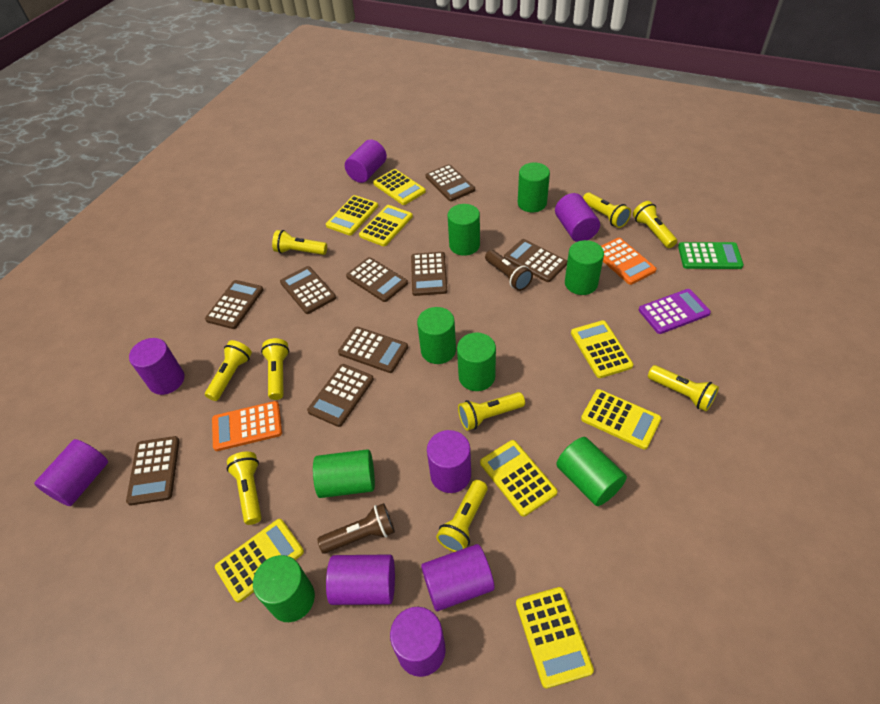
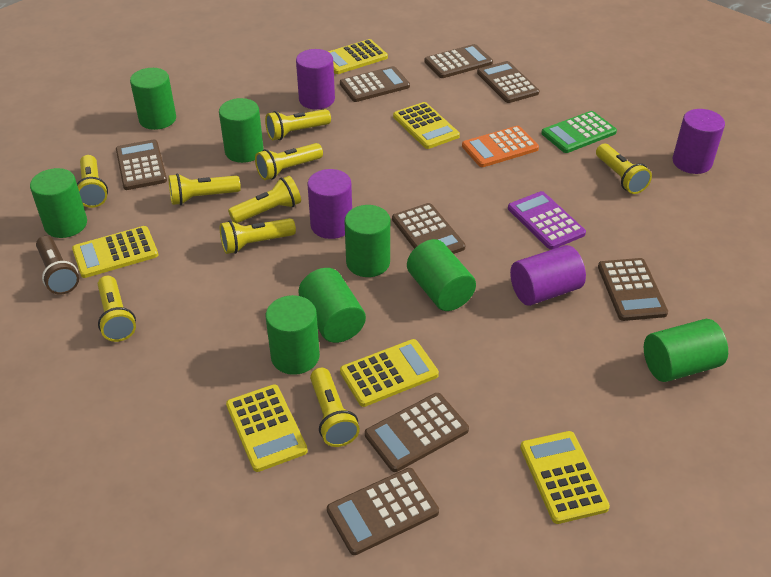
brown calculator: [126,436,180,505] [205,280,264,329] [280,266,336,314] [307,364,374,427] [338,327,408,373] [346,257,408,302] [411,252,447,296] [426,164,475,201] [504,239,567,282] = 9 -> [116,140,167,190] [327,468,439,555] [340,66,410,102] [365,393,469,472] [392,203,466,254] [424,44,493,78] [477,61,539,103] [598,258,668,321] = 8
brown flashlight: [317,503,395,554] [485,250,533,291] = 2 -> [36,236,79,295] = 1
orange calculator: [212,401,282,451] [601,238,657,285] = 2 -> [462,126,539,167] = 1
purple cylinder: [34,439,108,506] [129,338,184,395] [326,554,395,605] [345,140,387,183] [390,607,446,677] [421,544,495,611] [427,430,471,493] [555,193,600,242] = 8 -> [296,49,335,109] [308,169,352,239] [510,245,586,306] [673,109,725,174] = 4
yellow calculator: [215,519,304,603] [326,195,378,235] [359,205,413,246] [373,169,426,205] [480,440,557,517] [516,587,594,689] [571,320,633,378] [581,389,661,450] = 8 -> [72,226,158,278] [226,384,308,472] [328,39,388,74] [340,339,439,407] [393,102,460,149] [520,431,610,524] = 6

